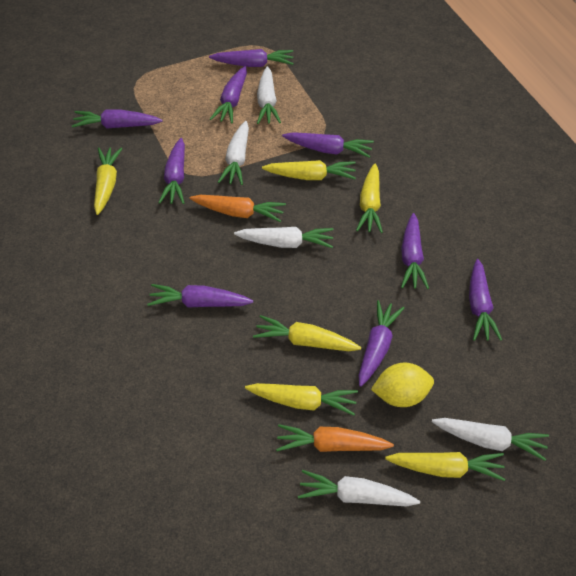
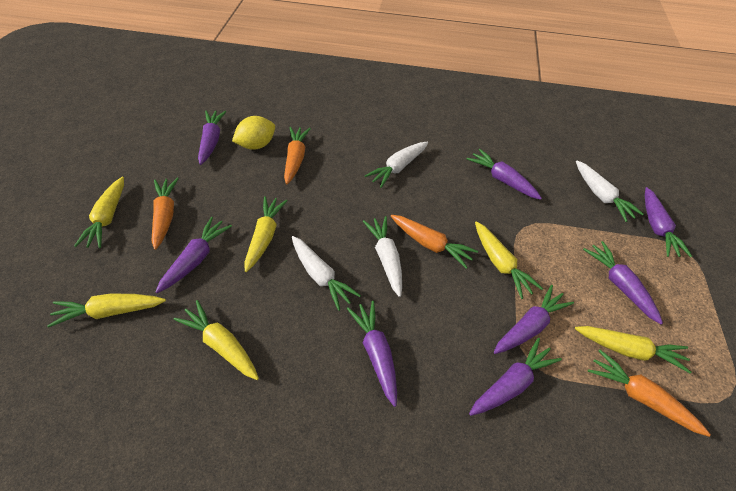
orange carrot: [189,195,286,222] [276,424,394,452] = 2 -> [152,178,179,250] [284,127,311,184] [391,215,478,269] [588,349,711,437] = 4
purple carrot: [72,109,163,129] [147,284,253,308] [158,138,185,204] [209,49,294,67] [210,66,247,124] [282,132,374,158] [358,300,404,387] [401,213,429,289] [469,259,502,341] = 9 -> [155,217,232,293] [198,111,226,165] [347,301,397,407] [467,149,542,200] [469,338,562,416] [494,285,574,354] [583,241,663,324] [645,187,692,257] = 8
white carrot: [218,121,249,185] [234,227,334,248] [257,66,281,124] [298,470,420,507] [432,418,549,461] = 5 -> [292,236,361,311] [363,216,402,297] [365,142,428,188] [576,161,644,222] = 4

